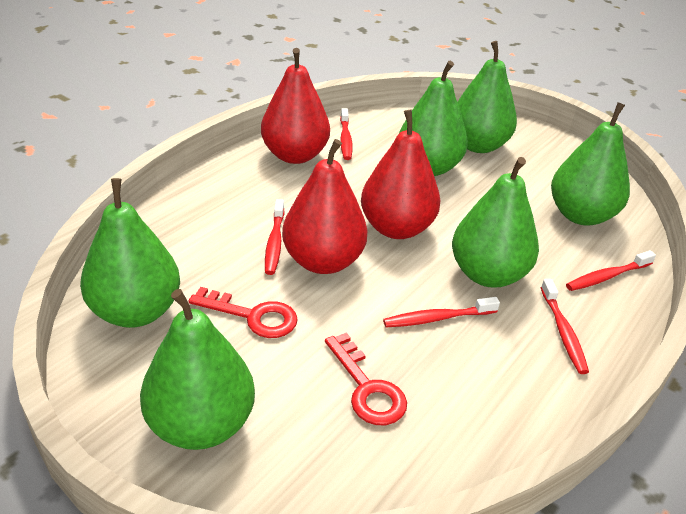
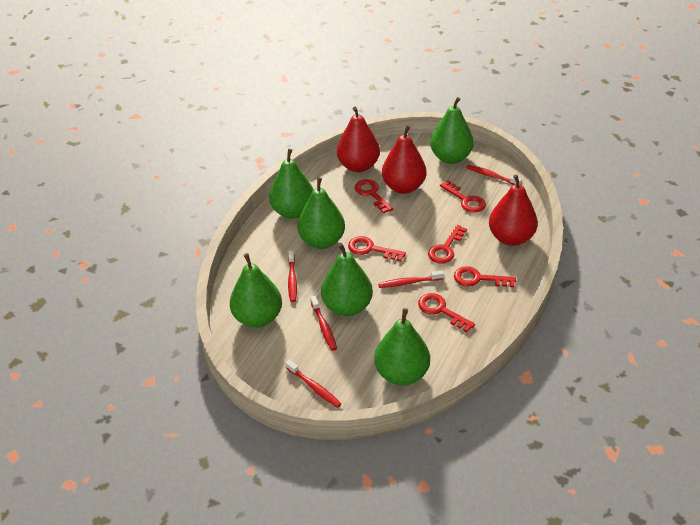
red key: [189,287,298,338] [325,333,407,425] = 2 -> [348,236,406,261] [355,179,393,213] [418,293,475,332] [428,225,467,264] [440,180,486,213] [454,266,516,287] = 6

